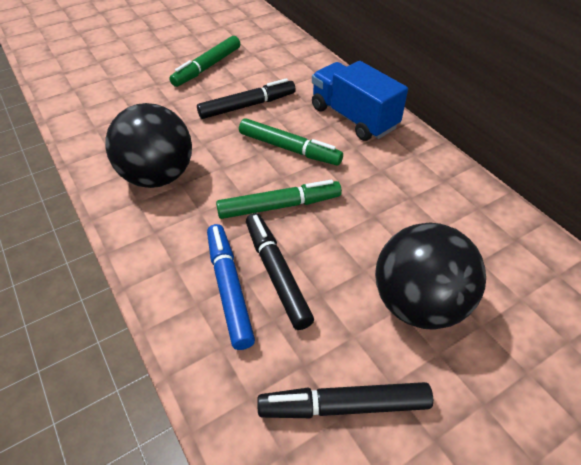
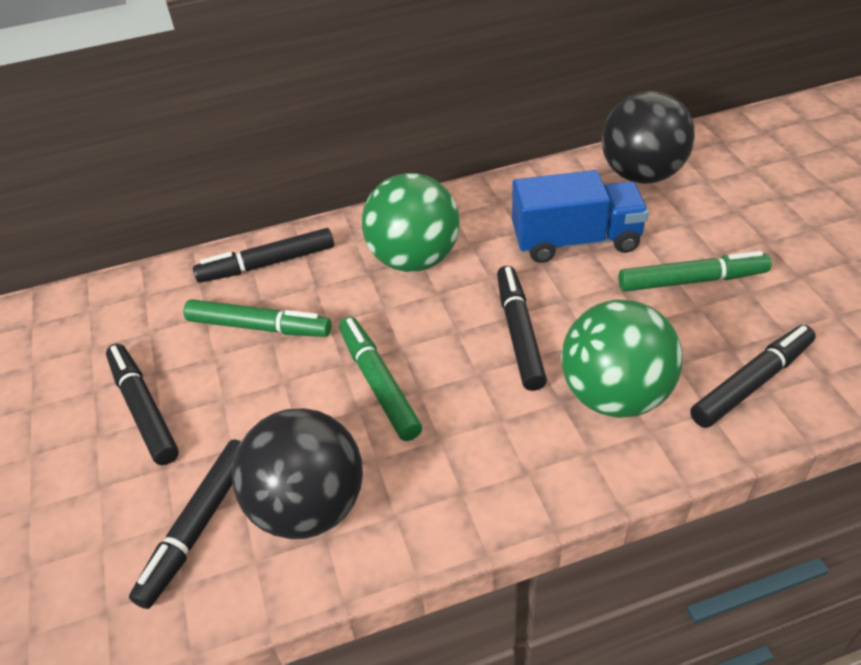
black marker: [197,78,296,119] [246,213,314,330] [257,382,433,418] = 3 -> [106,344,179,465] [129,439,241,609] [193,228,334,283] [497,266,547,391] [690,325,816,428] = 5
blue marker: [207,224,255,350] = 1 -> none = 0
green ball: none = 0 -> [362,173,460,272] [561,300,683,418] = 2

